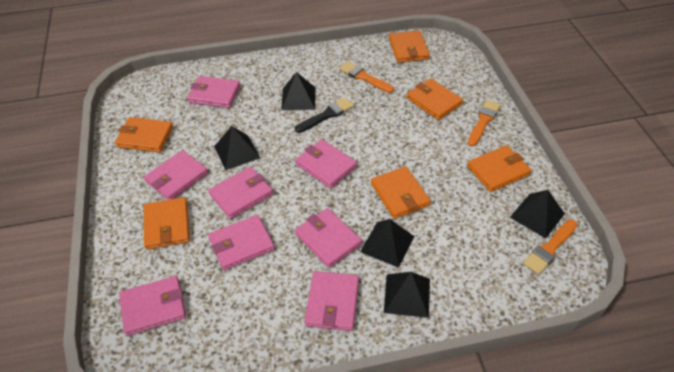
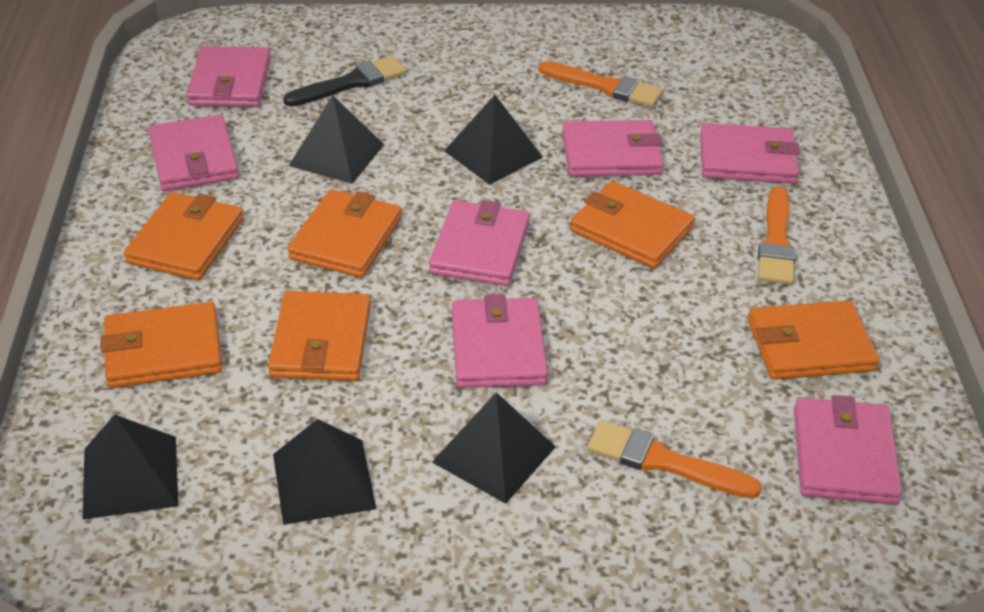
pink wallet: [119,276,186,336] [144,150,208,200] [187,76,240,108] [208,167,273,219] [208,215,275,270] [295,139,357,188] [295,208,362,268] [305,271,359,331] = 8 -> [149,115,239,191] [186,46,271,107] [429,200,530,286] [452,294,548,388] [562,120,664,177] [700,123,800,184] [794,395,902,505] = 7

